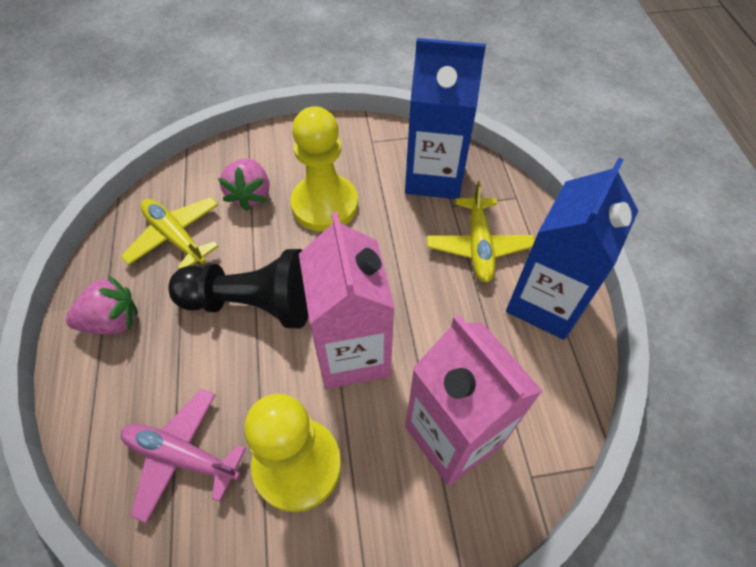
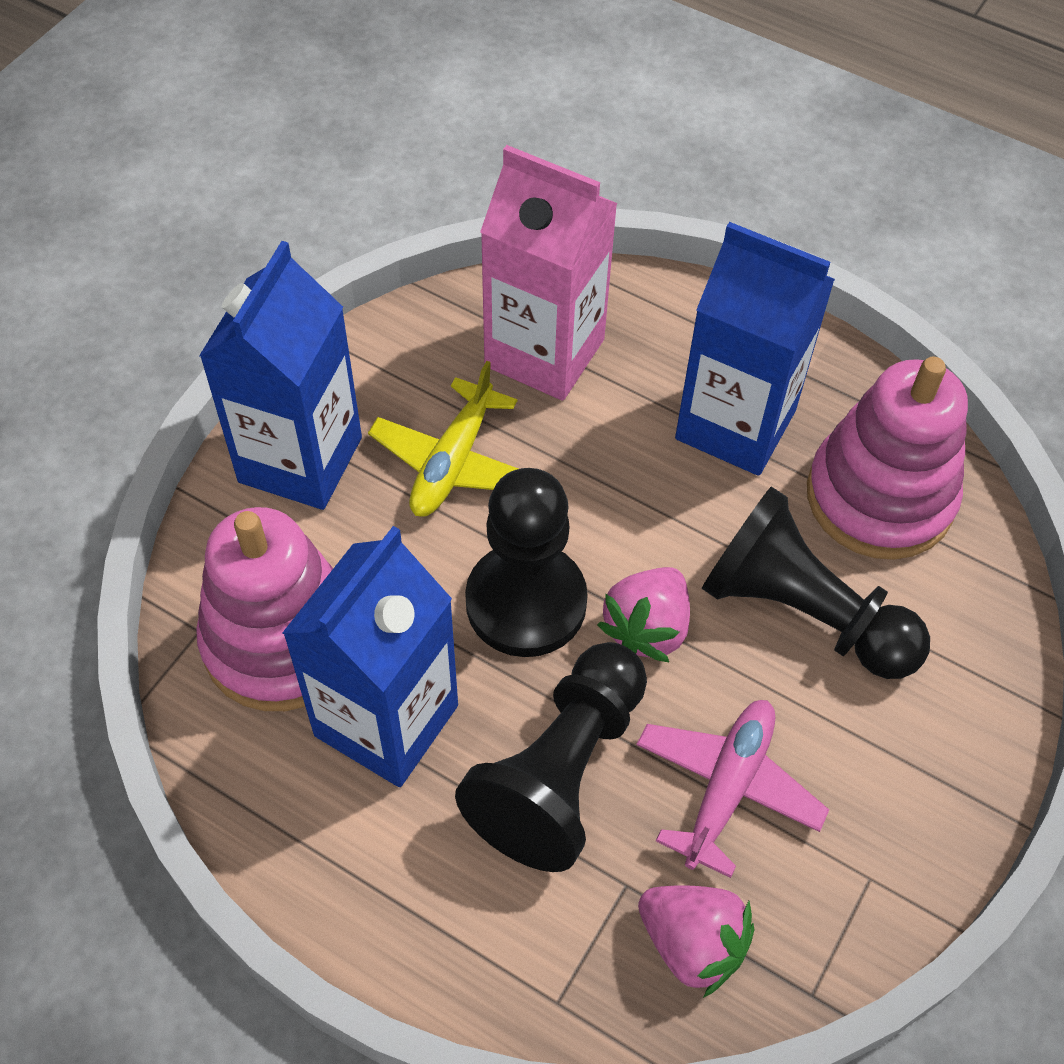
black pawn: [168,249,309,328] = 1 -> [455,642,647,872] [465,468,588,657] [702,486,930,679] = 3
blue carton: [405,38,486,199] [506,158,638,340] = 2 -> [199,241,362,510] [282,526,458,787] [675,222,835,476] = 3
pink carton: [299,212,395,389] [406,314,543,486] = 2 -> [480,145,618,401] = 1
pink stacking toy: none = 0 -> [196,507,333,711] [807,357,968,560] = 2
yellow pawn: [244,394,341,512] [291,106,358,232] = 2 -> none = 0
yellow plane: [121,197,219,269] [427,181,535,283] = 2 -> [368,361,518,517] = 1

